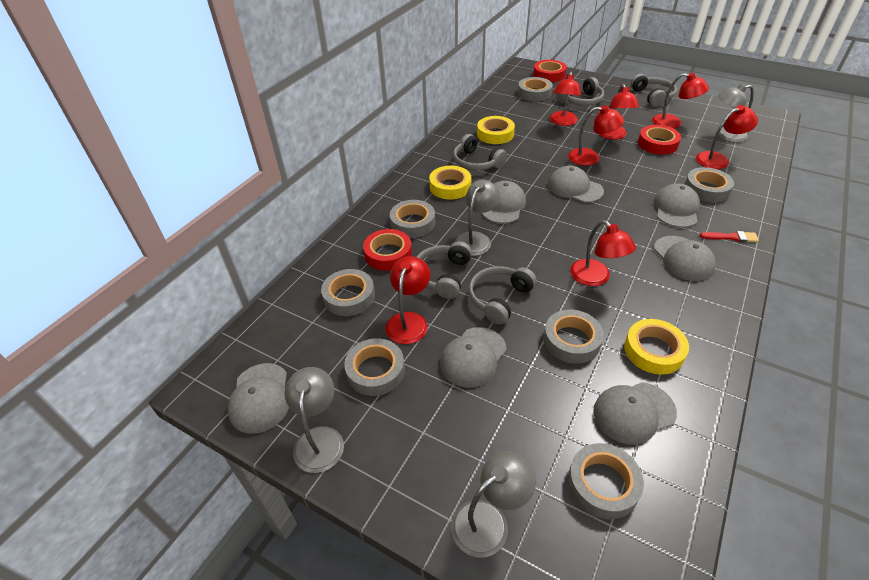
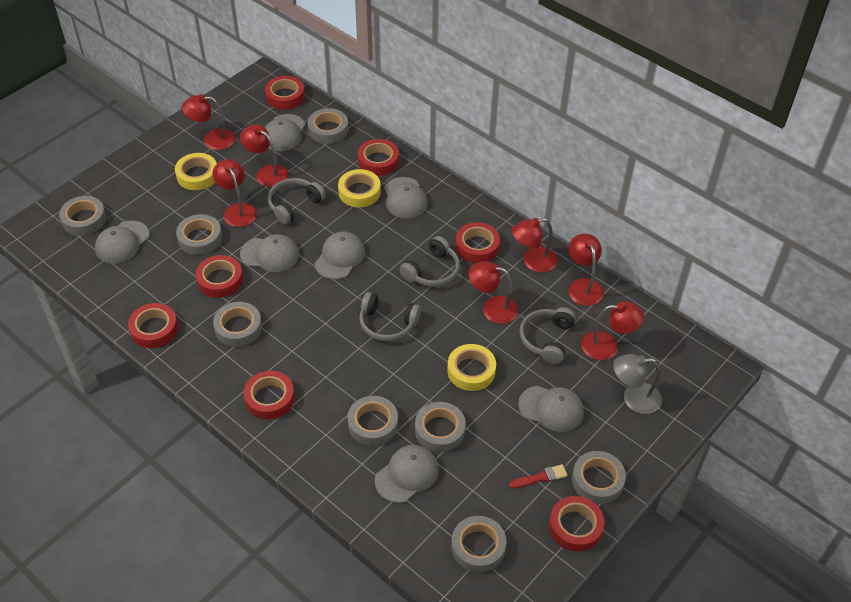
grey headphones: [417,241,472,299] [453,134,507,170] [468,266,537,325] [556,77,604,106] [630,74,677,107] = 5 -> [268,178,326,225] [359,292,421,341] [400,236,460,287] [520,307,576,364] = 4
grey lamp: [285,367,344,473] [451,451,536,558] [455,180,501,256] [717,84,754,142] = 4 -> [613,354,662,414] = 1
grey tape: [321,269,375,316] [344,338,405,396] [390,200,435,238] [518,77,553,101] [543,310,604,363] [568,443,644,519] [685,167,734,202] = 7 -> [59,196,106,236] [176,214,222,255] [213,302,262,347] [308,108,348,144] [347,396,398,446] [415,402,466,452] [451,516,507,572] [572,451,626,504] = 8
red tape: [363,229,412,271] [533,60,567,82] [638,125,681,155] = 3 -> [128,303,178,348] [196,255,243,298] [244,371,295,419] [265,76,305,110] [358,139,399,176] [455,222,500,263] [549,496,604,551] = 7

